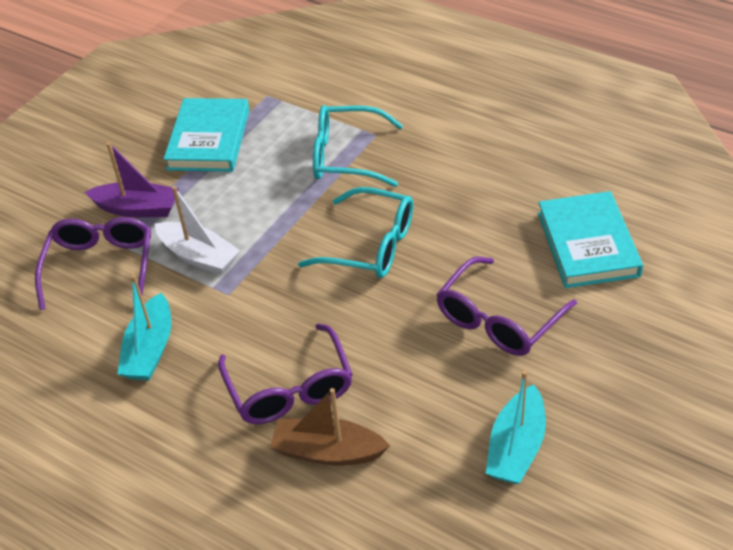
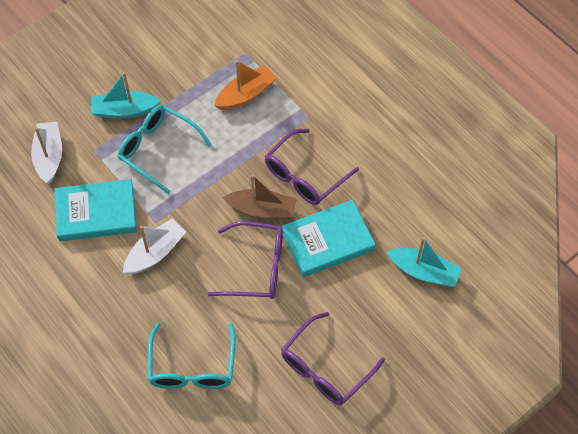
orange boat: none = 0 -> [214,60,276,110] = 1
purple boat: [85,142,179,218] = 1 -> none = 0
white boat: [155,186,240,275] = 1 -> [31,122,62,184] [123,219,186,274] = 2

